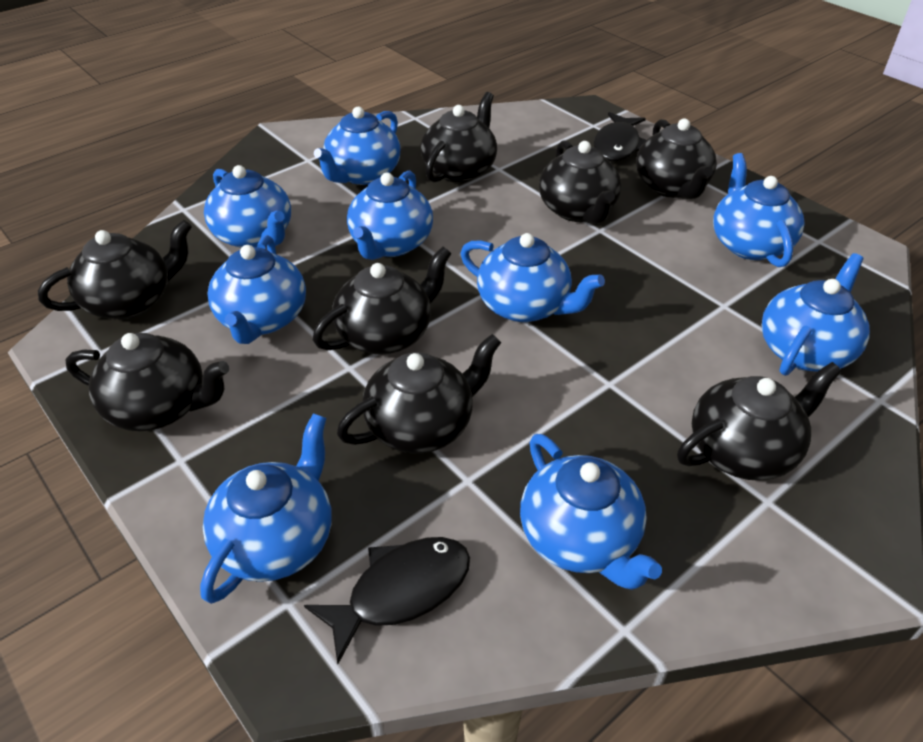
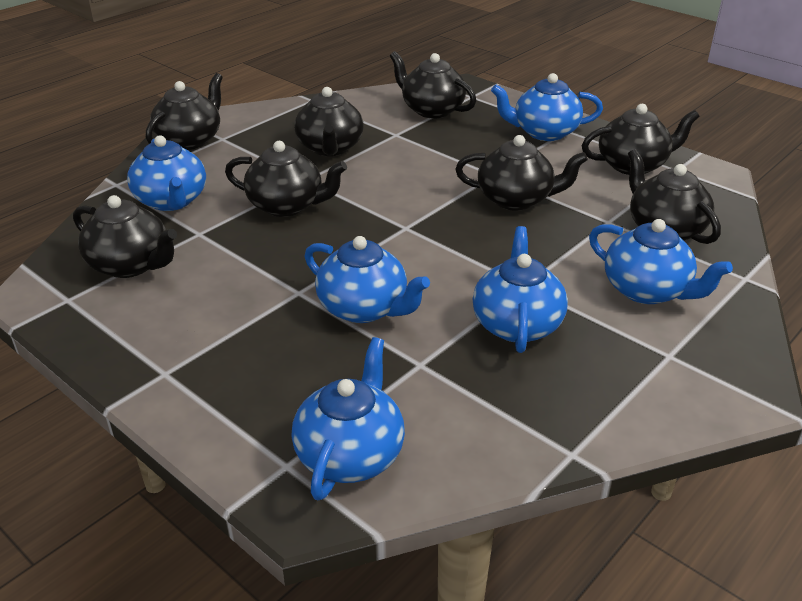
black fish: [304,537,470,664] [593,112,646,161] = 2 -> none = 0
blue teapot: [200,413,332,604] [204,165,291,248] [207,235,306,344] [314,107,401,185] [347,171,433,260] [460,233,605,322] [520,434,662,590] [713,153,804,267] [762,253,870,376] = 9 -> [127,135,206,211] [292,337,405,500] [304,236,430,323] [473,226,568,353] [491,73,603,141] [589,219,733,304] = 6

